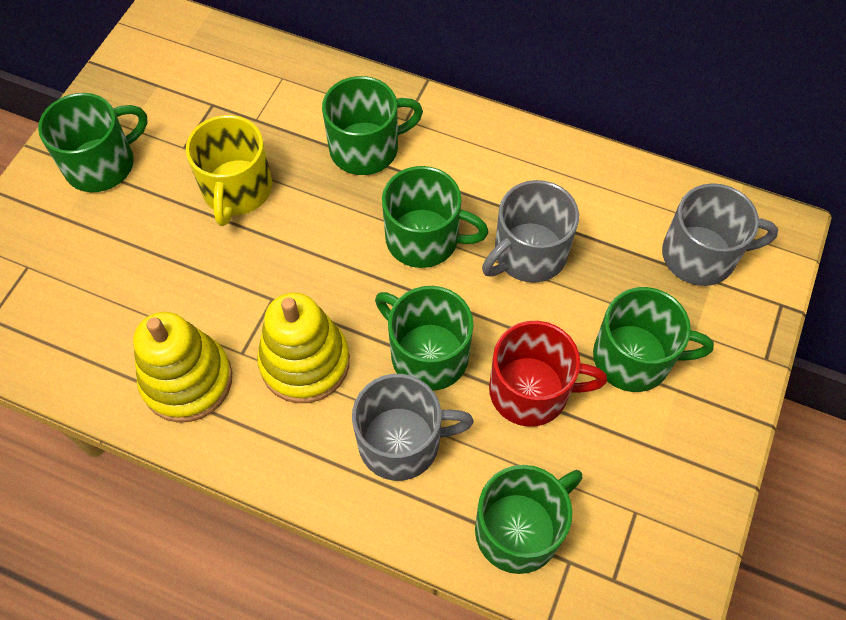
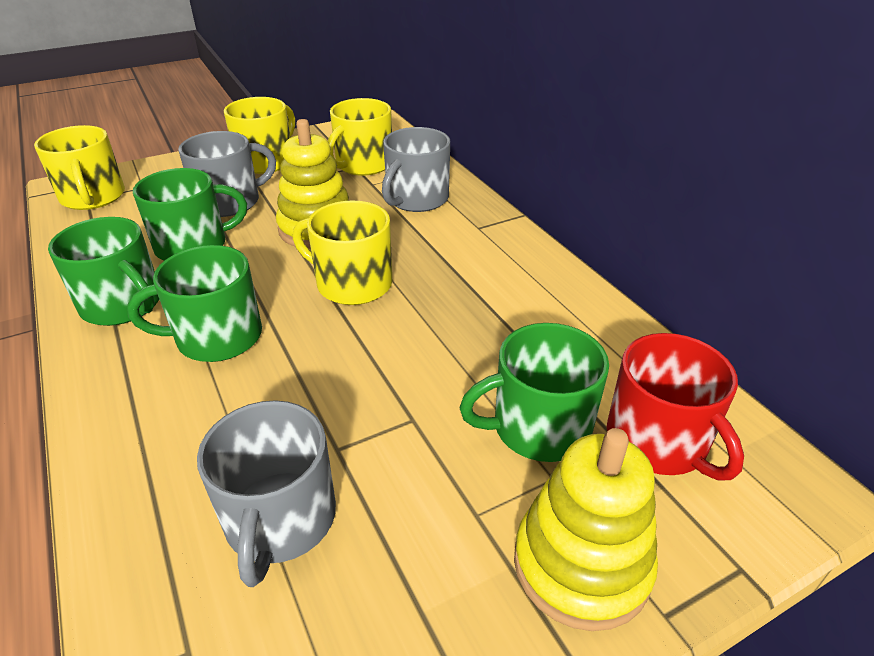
green mug: [38,93,148,192] [322,76,423,175] [375,286,473,391] [382,166,489,268] [475,465,583,574] [593,287,714,392] = 6 -> [48,217,159,326] [127,245,262,362] [133,168,247,261] [459,323,609,462] = 4
yellow mug: [186,115,272,226] = 1 -> [34,125,125,210] [224,97,295,174] [293,200,392,305] [328,98,392,176] = 4

